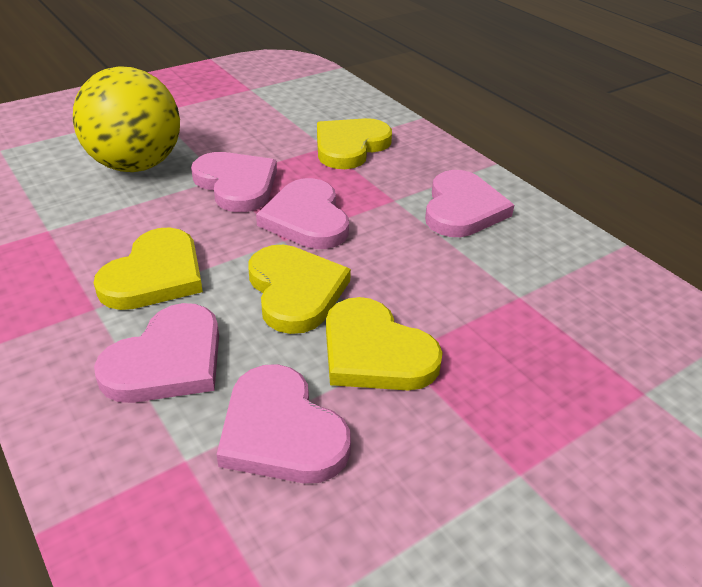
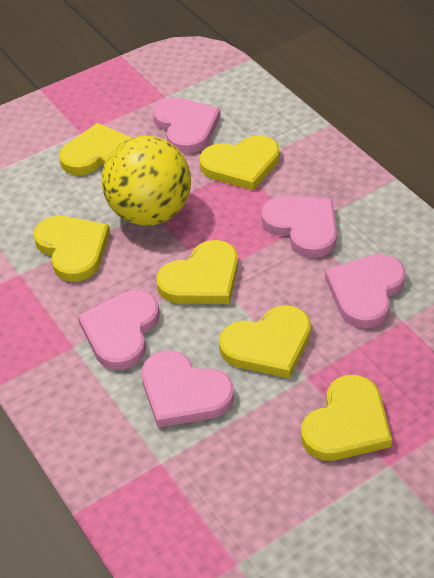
yellow heart: [94,227,203,310] [248,245,351,334] [317,118,392,169] [326,297,443,390] = 4 -> [33,216,110,282] [59,123,132,175] [156,240,238,304] [199,135,280,191] [219,305,311,378] [301,375,392,461] = 6

